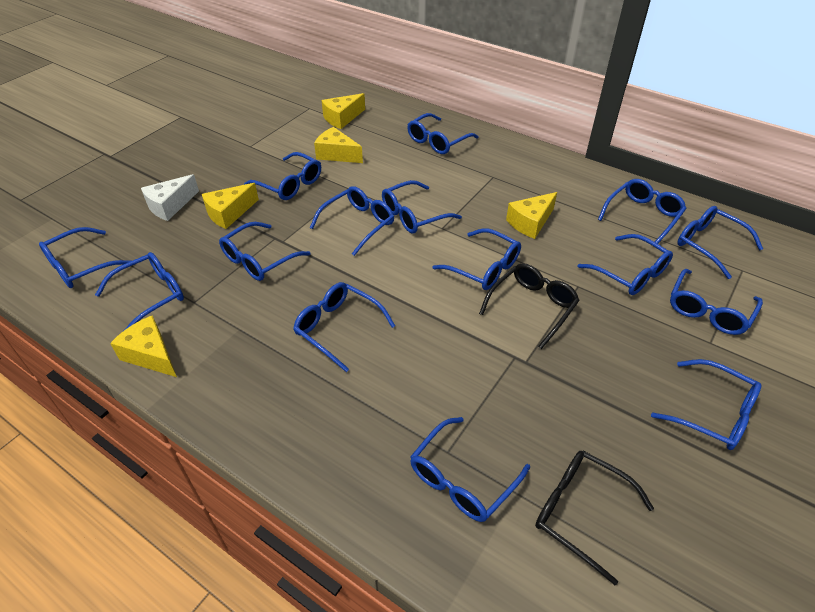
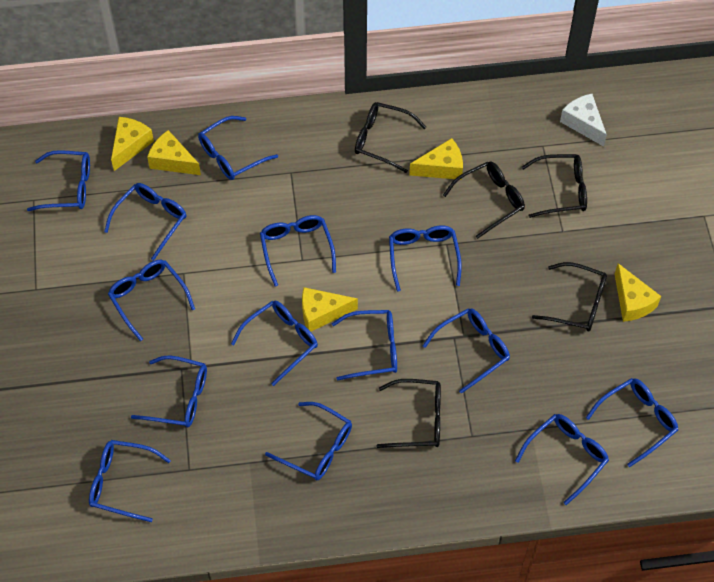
black glasses: [479,263,580,349] [535,451,654,585] = 2 -> [355,102,426,173] [376,379,441,448] [443,161,525,239] [522,154,587,218] [532,262,607,331] = 5
blue glasses: [39,227,130,288] [95,252,184,330] [219,222,311,281] [244,152,321,200] [293,282,395,372] [310,186,394,256] [382,180,462,234] [407,113,479,154] [410,417,530,522] [432,228,521,290] [577,234,673,295] [598,179,687,244] [651,359,761,450] [670,269,763,335] [677,206,763,279] = 15 -> [27,150,90,211] [89,440,171,522] [104,183,187,261] [108,260,195,341] [131,356,207,427] [198,116,278,180] [231,301,318,386] [260,215,336,286] [265,402,352,480] [332,310,397,381] [389,225,462,292] [423,308,510,394] [515,414,609,505] [586,378,678,467] = 14

